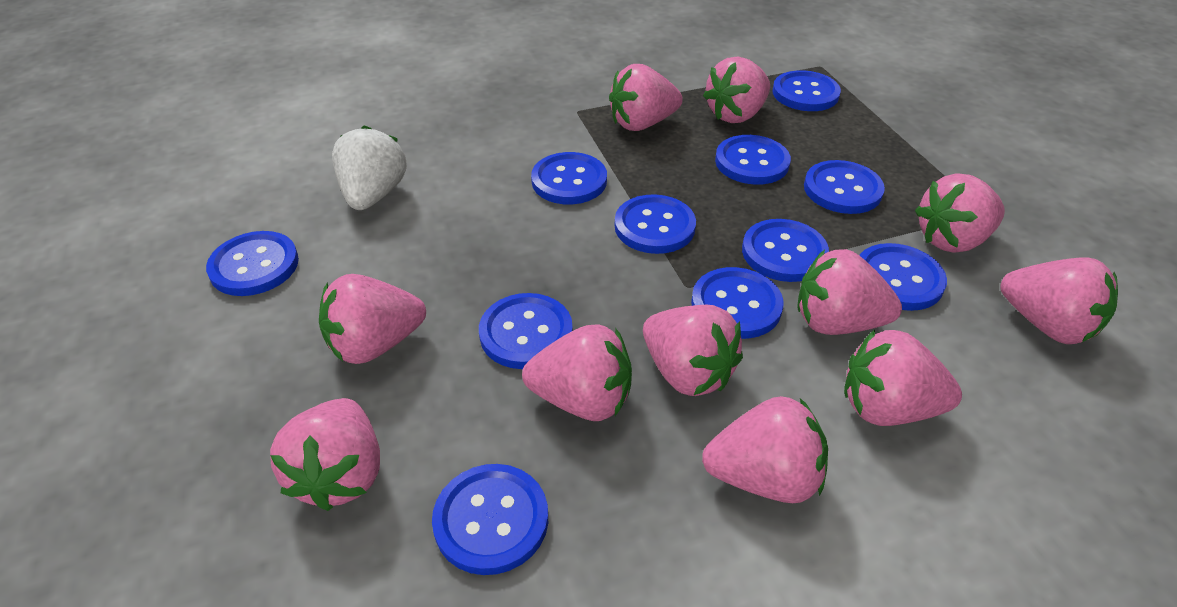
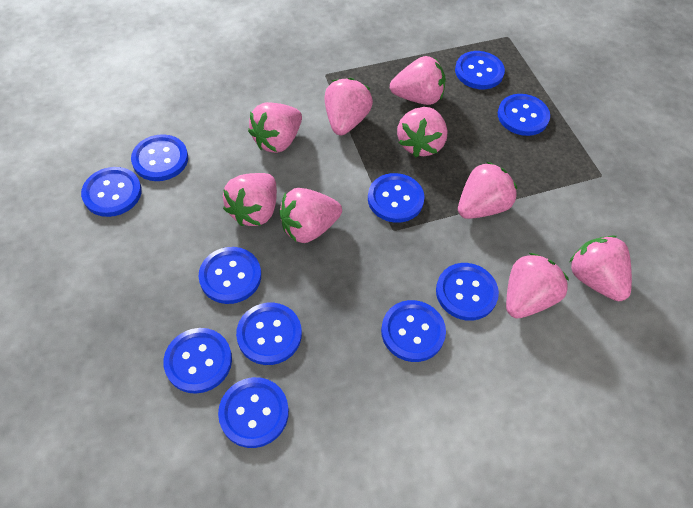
pink strawberry: [270,398,380,511] [319,274,426,364] [522,324,632,421] [609,64,683,131] [643,305,743,396] [702,396,828,503] [703,56,770,123] [797,249,902,335] [844,330,962,426] [915,174,1005,253] [1000,258,1118,344] = 11 -> [223,173,277,226] [248,102,302,153] [279,188,342,243] [325,78,373,135] [390,56,446,105] [397,107,448,158] [458,162,517,219] [506,253,569,318] [569,235,632,301] = 9
white strawberry: [332,125,407,210] = 1 -> none = 0

